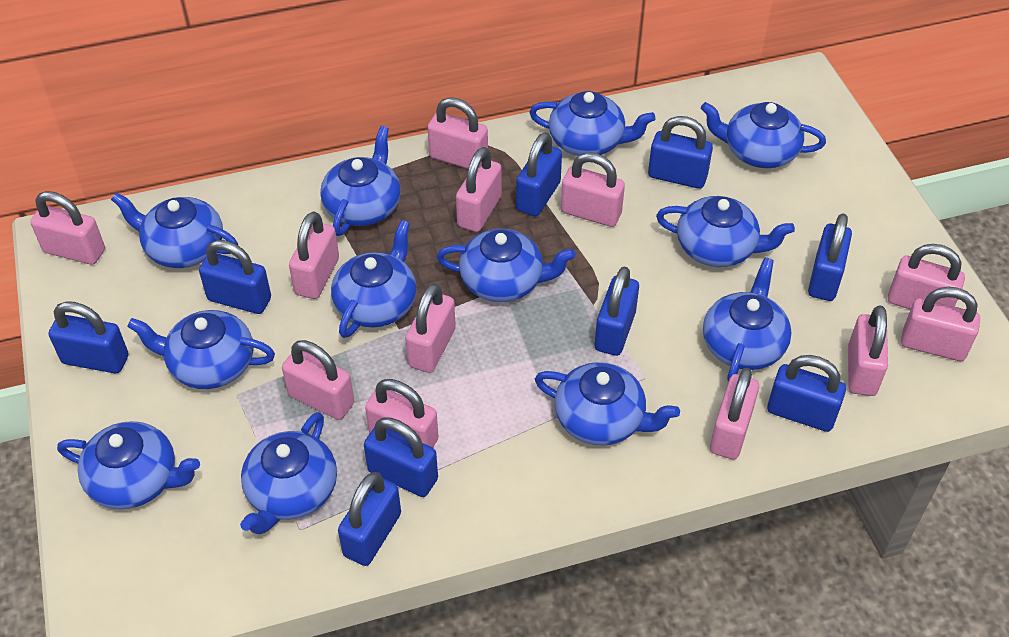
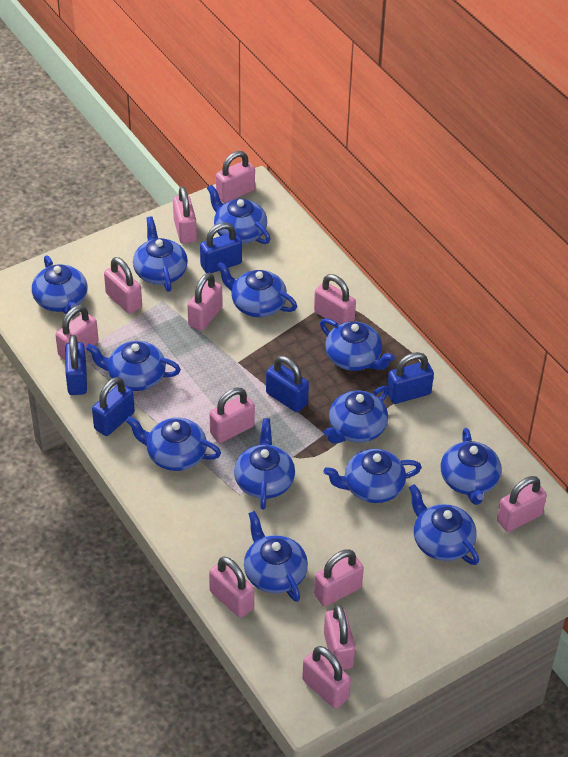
blue padlock: [49,301,128,373] [199,240,271,314] [338,472,401,566] [364,417,438,497] [516,132,562,217] [595,267,639,356] [648,116,713,189] [767,355,846,432] [808,213,852,301] = 9 -> [65,335,87,395] [92,377,135,436] [200,223,242,273] [266,356,309,412] [387,352,434,404] = 5
blue teapot: [57,421,200,509] [111,193,238,268] [127,310,275,389] [240,412,337,534] [320,126,401,236] [331,220,417,338] [437,229,576,302] [529,91,656,156] [535,362,680,446] [656,196,795,267] [701,102,826,168] [703,257,792,382] = 12 -> [32,256,87,316] [86,341,181,391] [126,416,221,471] [133,216,188,292] [207,185,270,244] [216,262,297,317] [234,418,295,510] [244,511,308,602] [320,318,395,371] [323,449,422,503] [324,386,389,444] [409,484,479,565] [441,428,501,505] = 13

